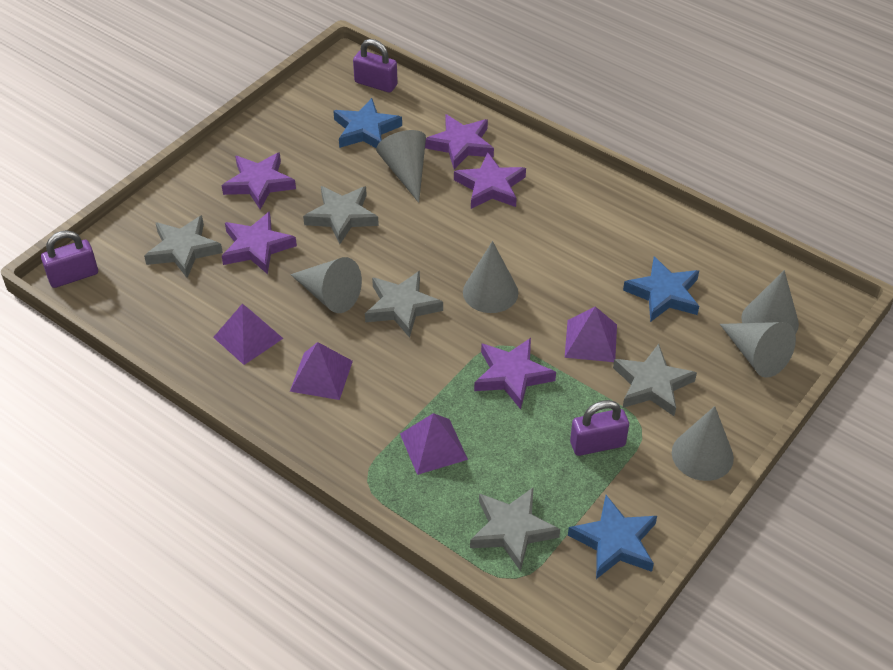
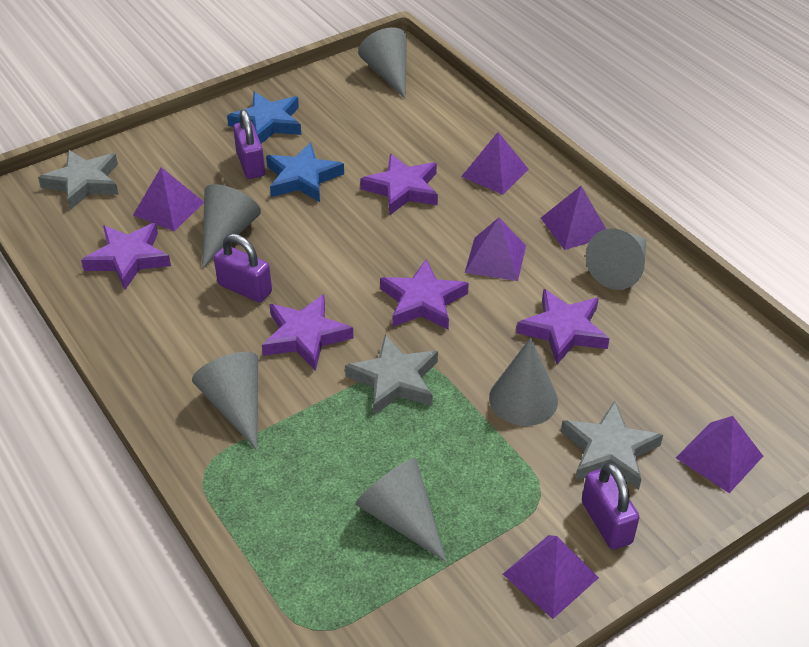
blue star: [333,98,402,148] [568,495,657,579] [623,256,699,322] = 3 -> [227,92,301,143] [266,142,344,202] = 2
grey star: [144,215,223,278] [303,186,379,244] [365,271,443,338] [470,487,560,571] [613,344,697,416] = 5 -> [38,150,119,210] [345,334,438,415] [561,401,663,490] = 3
purple pyramid: [213,304,283,365] [290,342,353,400] [400,413,468,475] [564,306,617,362] = 4 -> [133,167,204,231] [461,132,529,195] [465,218,526,281] [503,535,599,619] [541,186,606,250] [676,416,763,493] = 6

